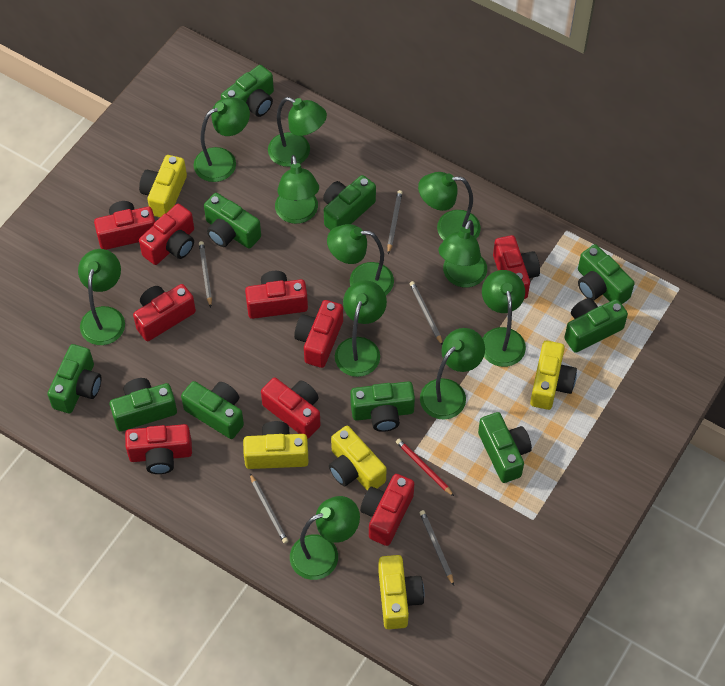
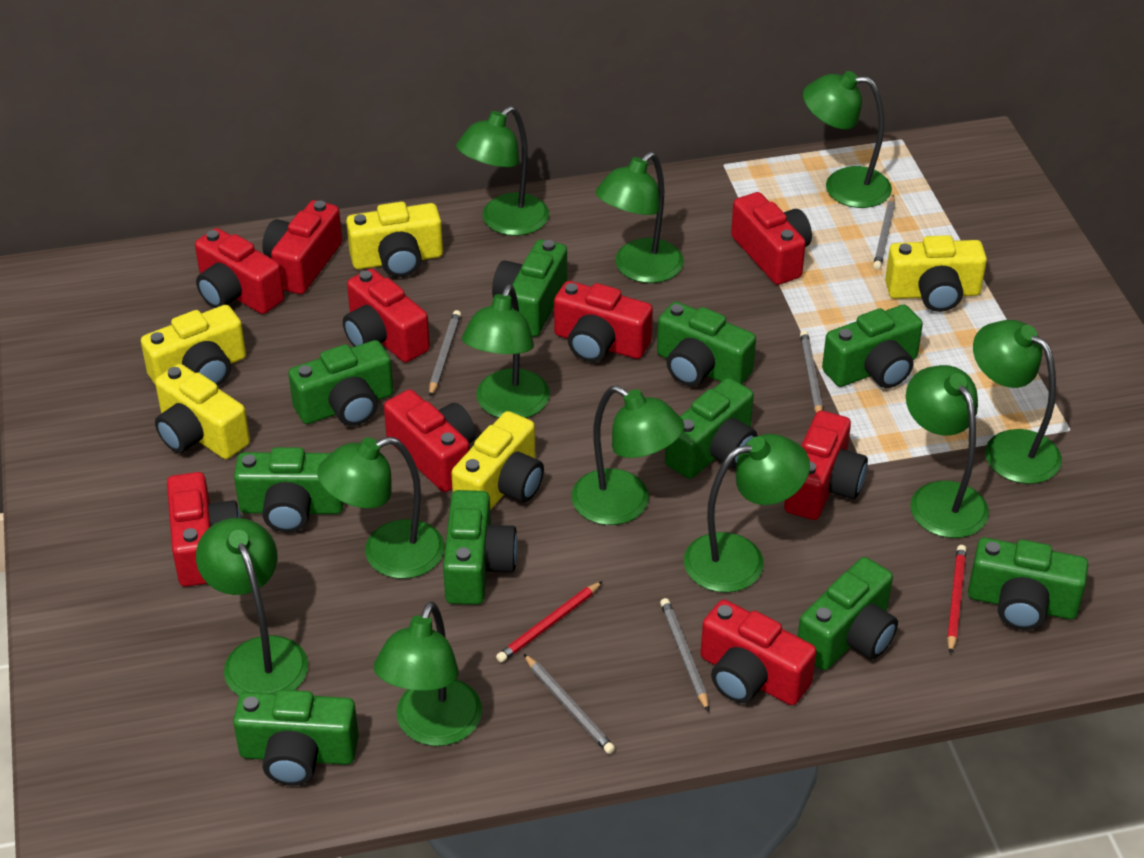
red pencil: [396,439,454,496] = 1 -> [496,581,603,663] [947,545,966,654] = 2

